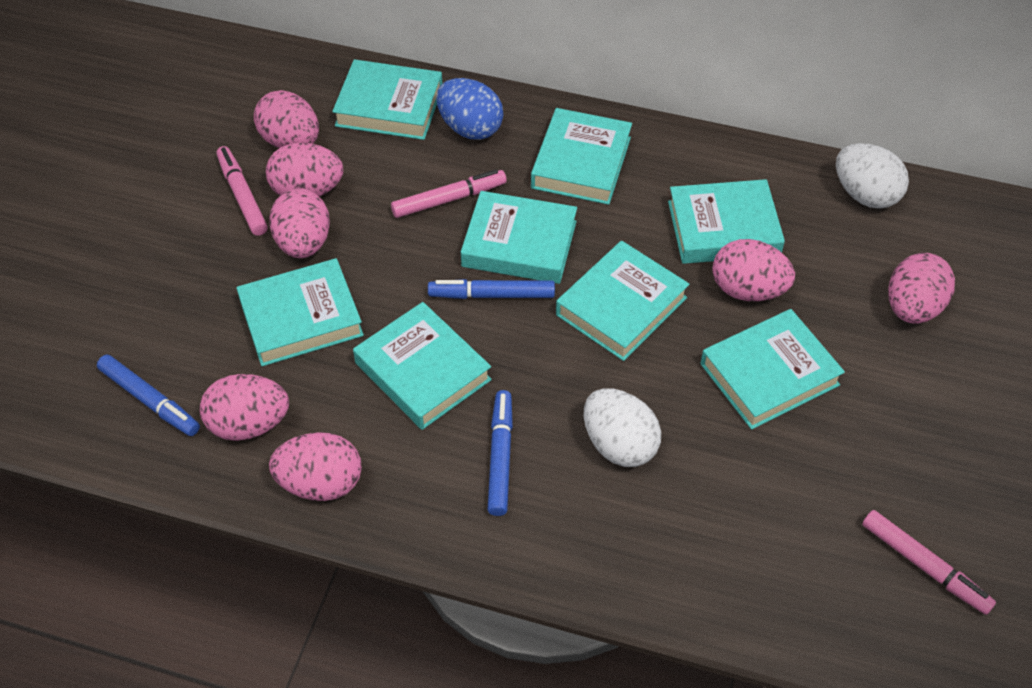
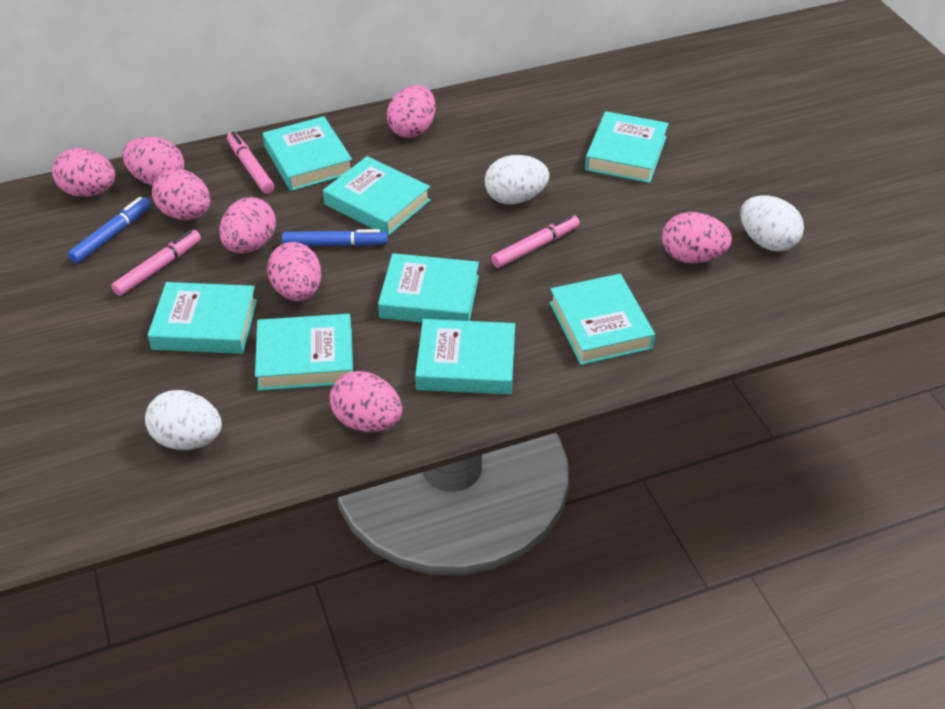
blue egg: [436,78,503,140] = 1 -> none = 0
blue marker: [97,354,200,436] [428,279,555,299] [488,390,513,516] = 3 -> [68,197,151,264] [282,229,387,247] = 2
pink egg: [200,374,289,441] [254,90,319,148] [266,142,343,196] [269,188,330,258] [269,432,362,501] [712,239,795,301] [888,253,955,324] = 7 -> [52,148,115,197] [122,137,184,186] [152,169,211,220] [219,197,276,253] [267,242,321,301] [330,371,402,432] [387,85,436,138] [662,212,732,263] = 8
white egg: [584,388,661,467] [836,143,909,209] = 2 -> [145,390,222,450] [485,155,549,204] [740,195,804,252] = 3

